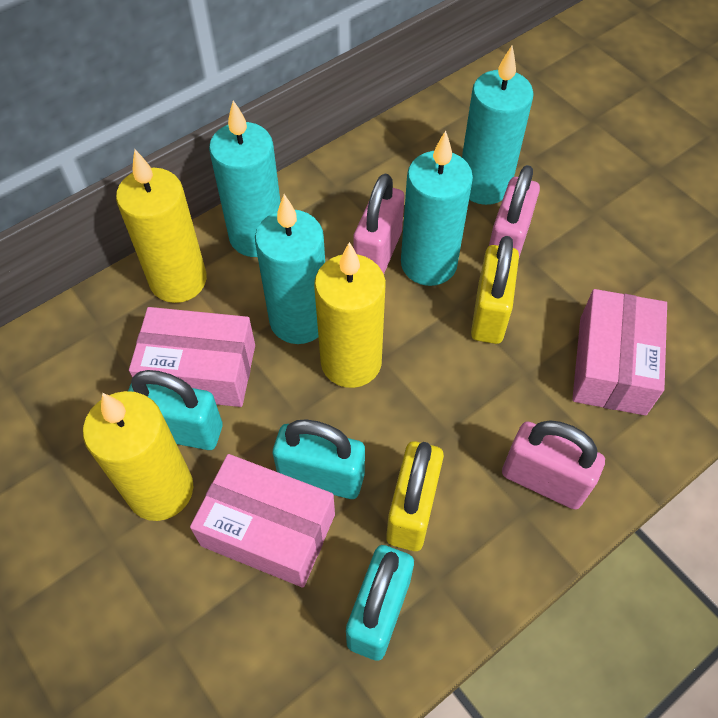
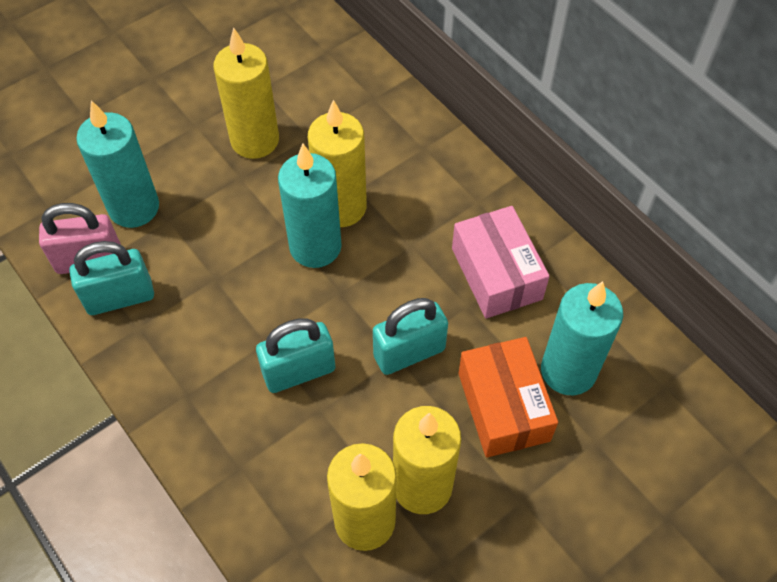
orange box: none = 0 -> [458,337,558,458] = 1
pink box: [129,307,255,407] [190,454,335,587] [572,289,667,416] = 3 -> [452,206,550,319] = 1
pink padlock: [353,174,405,273] [489,165,540,257] [502,420,605,510] = 3 -> [39,203,121,274] = 1
turquoise candle: [209,100,281,257] [255,194,325,344] [401,131,473,286] [462,46,534,205] = 4 -> [76,100,159,228] [278,144,342,268] [541,281,623,395] = 3
yellow candle: [83,391,193,521] [116,150,207,303] [314,242,386,388] = 3 -> [214,27,279,159] [308,100,367,227] [327,443,397,551] [393,406,461,514] = 4
yellow padlock: [386,441,444,551] [471,236,519,344] = 2 -> none = 0

